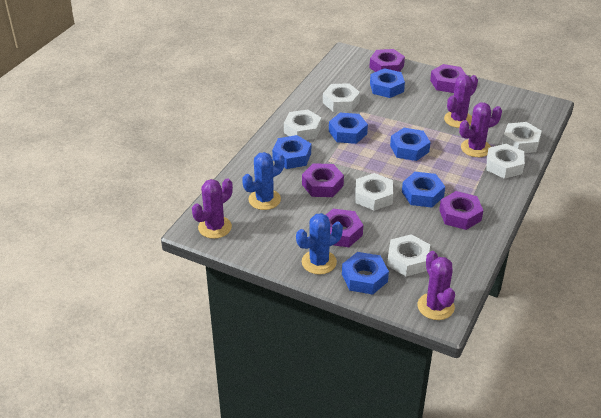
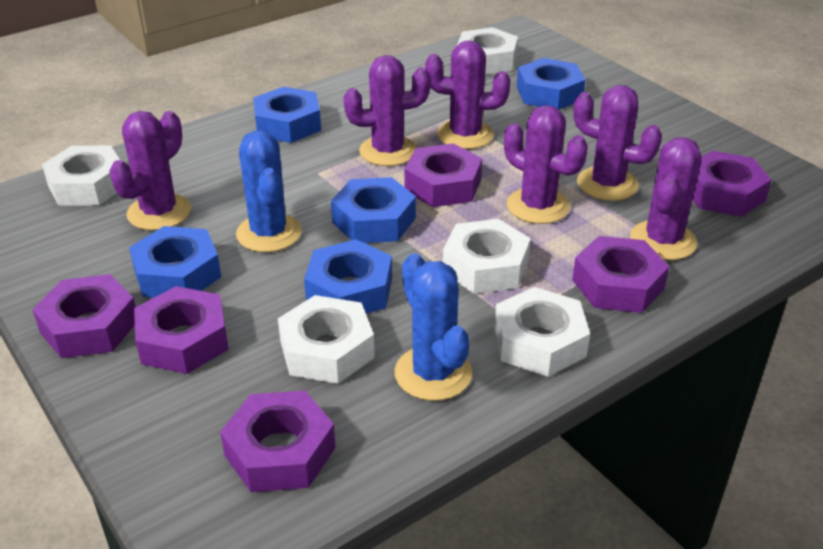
blue nut: [272,135,311,169] [329,113,368,144] [342,252,389,294] [370,68,405,98] [390,128,430,161] [402,172,445,208] = 6 -> [129,226,221,298] [253,87,321,143] [304,239,392,314] [331,177,416,243] [517,58,585,110] = 5
purple cactus: [192,178,233,239] [418,251,455,320] [444,75,478,128] [459,103,502,157] = 4 -> [109,111,191,230] [343,55,431,166] [425,40,511,149] [504,105,588,224] [573,85,662,201] [630,137,702,260] = 6
purple nut: [302,163,344,197] [326,209,363,247] [369,49,405,72] [430,64,466,93] [439,191,484,230] = 5 -> [32,274,136,358] [134,286,229,374] [220,391,336,492] [404,143,482,207] [572,236,670,313] [692,151,771,217] = 6
white nut: [284,109,321,140] [323,83,360,112] [356,173,393,211] [387,234,430,276] [487,144,525,179] [502,122,542,153] = 6 -> [42,146,120,206] [278,295,375,384] [443,219,531,294] [457,27,518,75] [494,287,590,377] = 5

